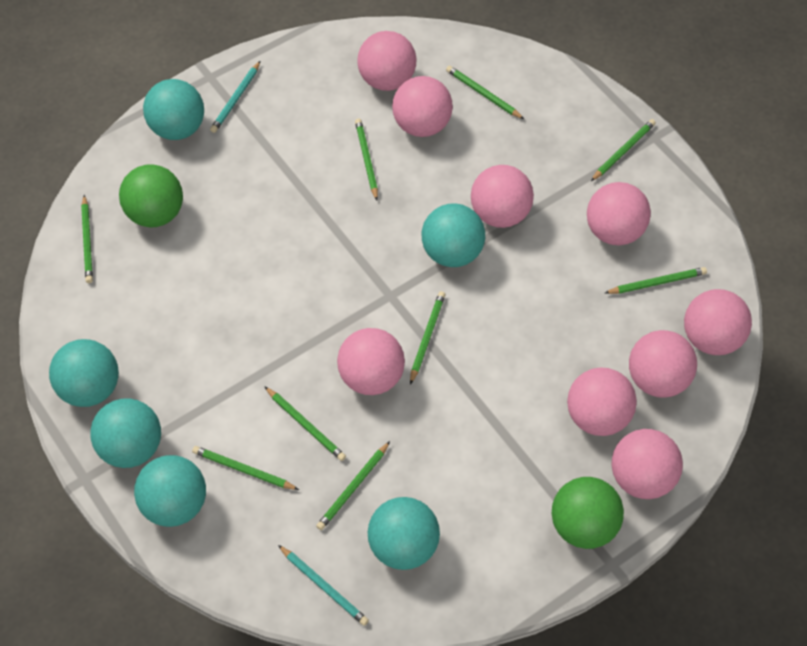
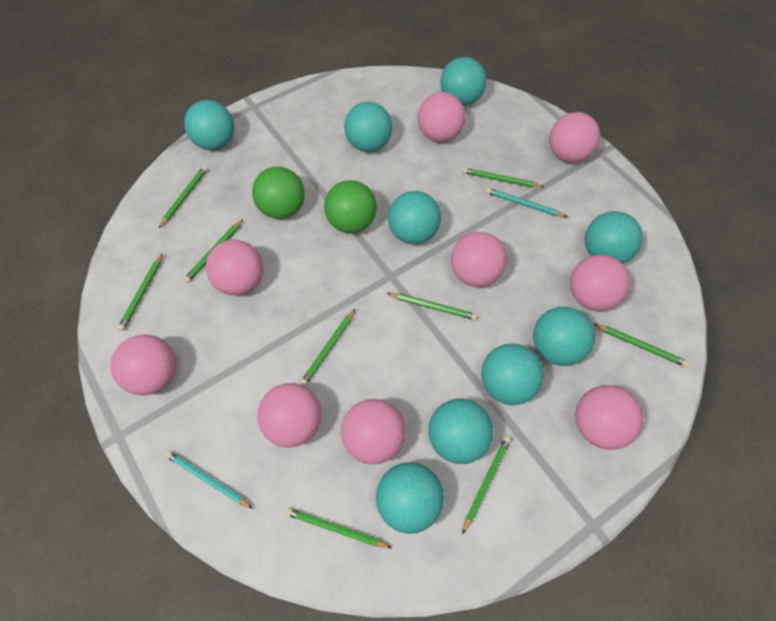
turquoise ball: [49,339,119,407] [90,398,161,468] [134,455,206,527] [143,79,204,140] [368,497,440,570] [422,203,485,267] = 6 -> [184,100,234,150] [344,102,392,152] [376,462,444,534] [388,191,441,245] [429,399,493,464] [441,57,486,106] [481,343,544,405] [533,307,595,366] [585,211,643,264] = 9

